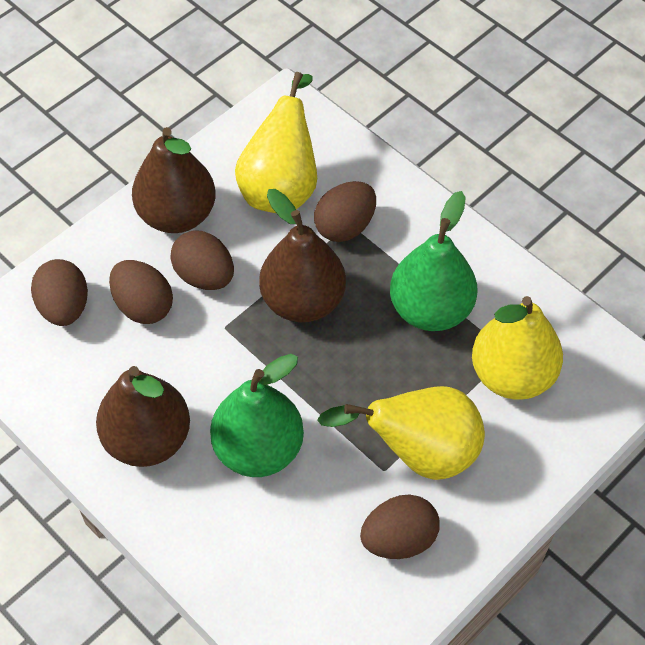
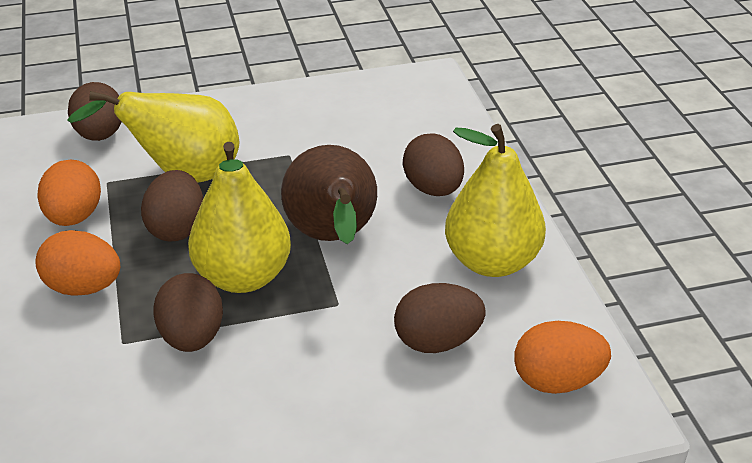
brown pear: [96,366,190,467] [132,127,216,233] [259,189,346,322] = 3 -> [281,145,377,244] = 1
green pear: [210,354,304,477] [390,191,477,331] = 2 -> none = 0
orange egg: none = 0 -> [36,230,120,296] [37,160,101,226] [514,321,611,394] = 3

